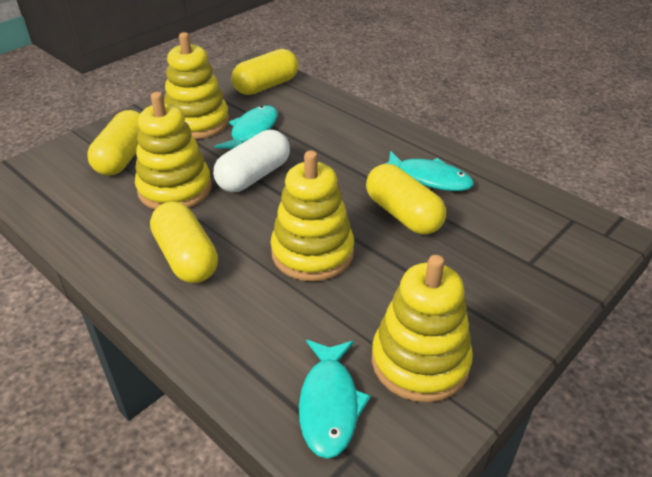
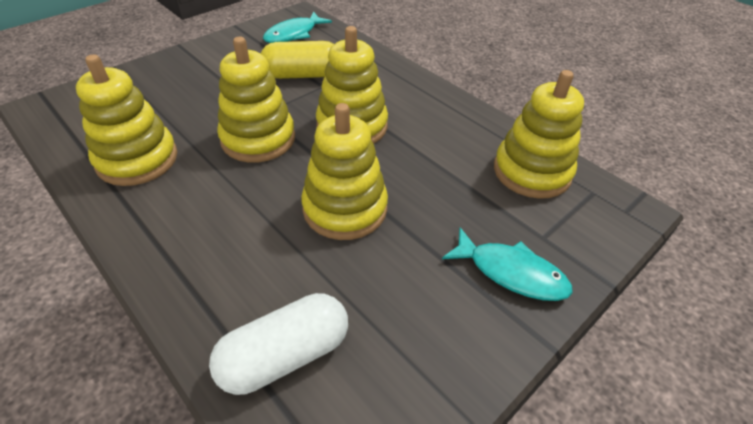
turquoise fish: [215,105,278,149] [299,340,371,459] [385,151,474,191] = 3 -> [263,12,332,43] [442,228,573,301] = 2
yellow capsule: [87,110,140,176] [150,201,218,283] [231,49,298,95] [366,164,446,234] = 4 -> [261,41,334,79] = 1
yellow stacking toy: [135,92,212,210] [164,32,229,139] [271,151,354,281] [372,255,473,403] = 4 -> [76,54,177,186] [217,37,295,163] [301,103,388,240] [316,26,388,144] [494,70,584,199] = 5

